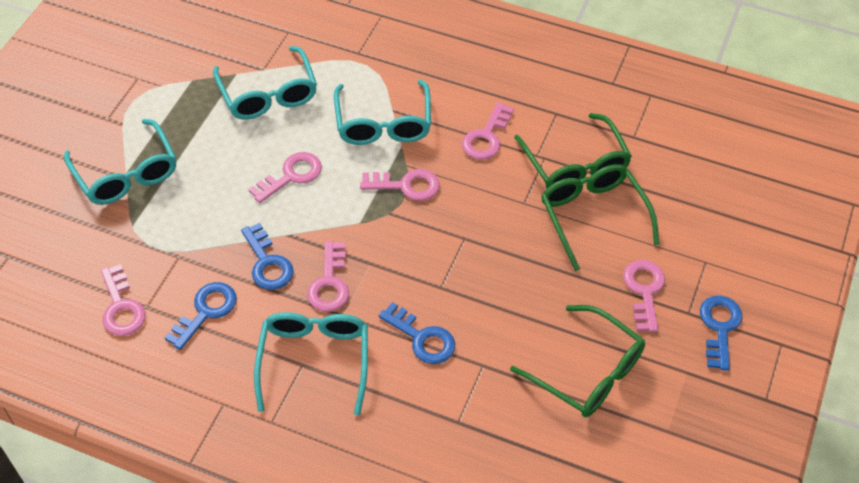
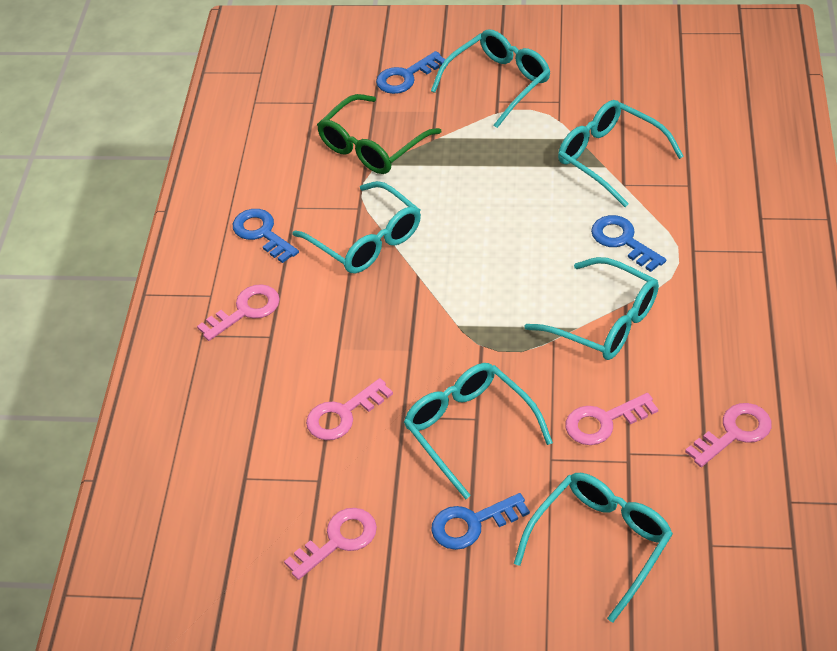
green glasses: [510,305,645,417] [514,113,632,189] [541,164,660,271] = 3 -> [317,94,441,174] = 1
pink key: [101,264,146,336] [248,152,322,203] [307,241,349,312] [360,169,440,201] [462,102,514,160] [623,260,665,332] = 6 -> [197,284,280,341] [284,508,377,580] [306,378,393,440] [565,393,658,445] [685,403,771,467] = 5
turquoise glasses: [64,119,176,205] [213,46,317,120] [254,312,368,415] [334,80,431,145] = 4 -> [293,181,421,273] [404,363,553,499] [431,30,550,128] [514,473,673,623] [525,257,659,360] [558,100,684,207] = 6

